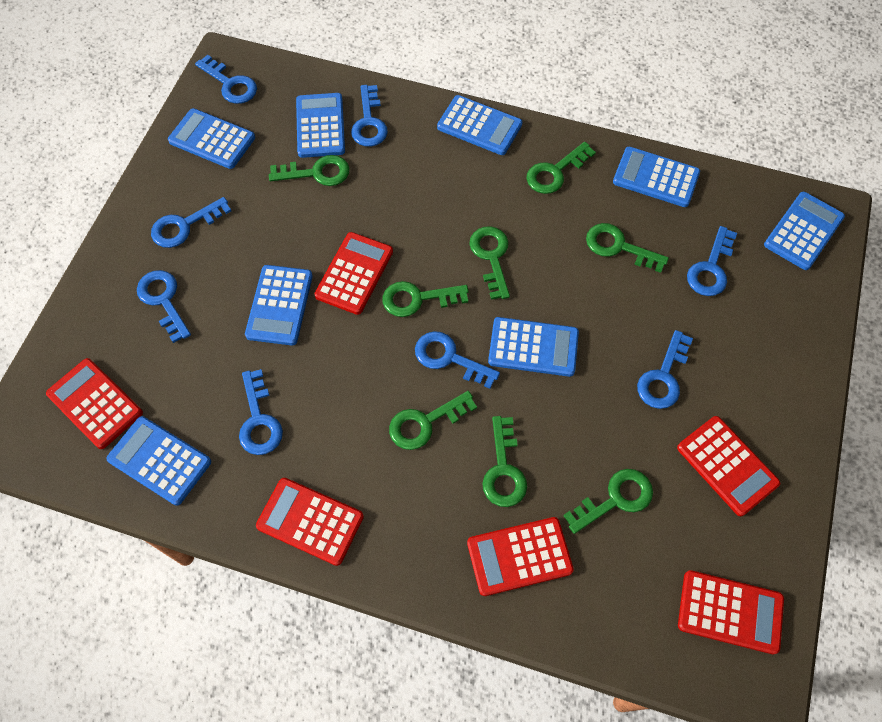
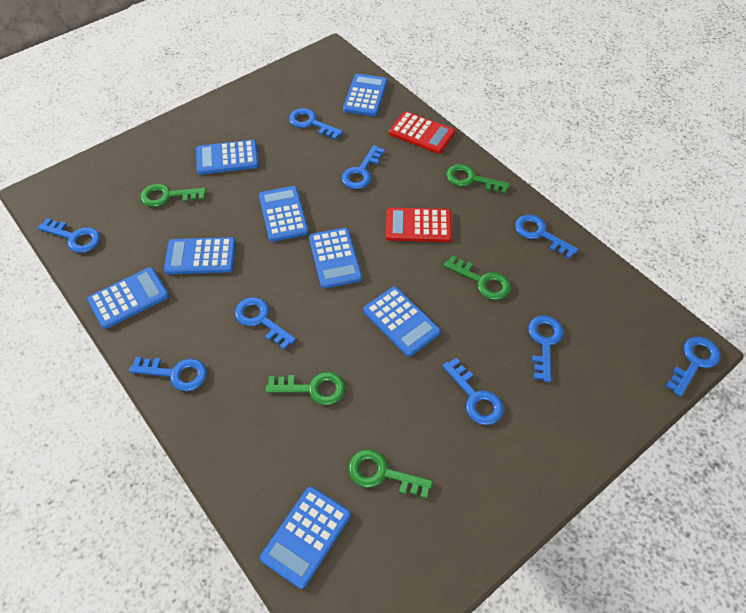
blue key: [137,270,191,343] [151,197,231,248] [195,55,257,104] [239,369,283,455] [351,85,388,147] [415,331,500,389] [637,330,693,409] [687,226,737,296] = 8 -> [38,218,100,253] [129,357,207,391] [235,297,296,350] [289,108,343,140] [341,145,385,189] [442,358,504,425] [515,214,578,259] [528,315,563,382] [666,337,720,397] = 9
green key: [269,155,350,186] [382,281,469,317] [389,391,477,450] [469,226,510,300] [482,416,527,507] [526,142,596,194] [563,469,653,534] [586,223,669,273] = 8 -> [140,184,206,207] [266,372,345,405] [348,449,433,499] [444,255,511,300] [446,164,510,194] = 5
red calculator: [46,358,143,449] [256,478,364,566] [314,232,393,315] [467,517,574,596] [677,416,780,516] [678,570,784,654] = 6 -> [386,207,452,242] [389,111,455,154] = 2

